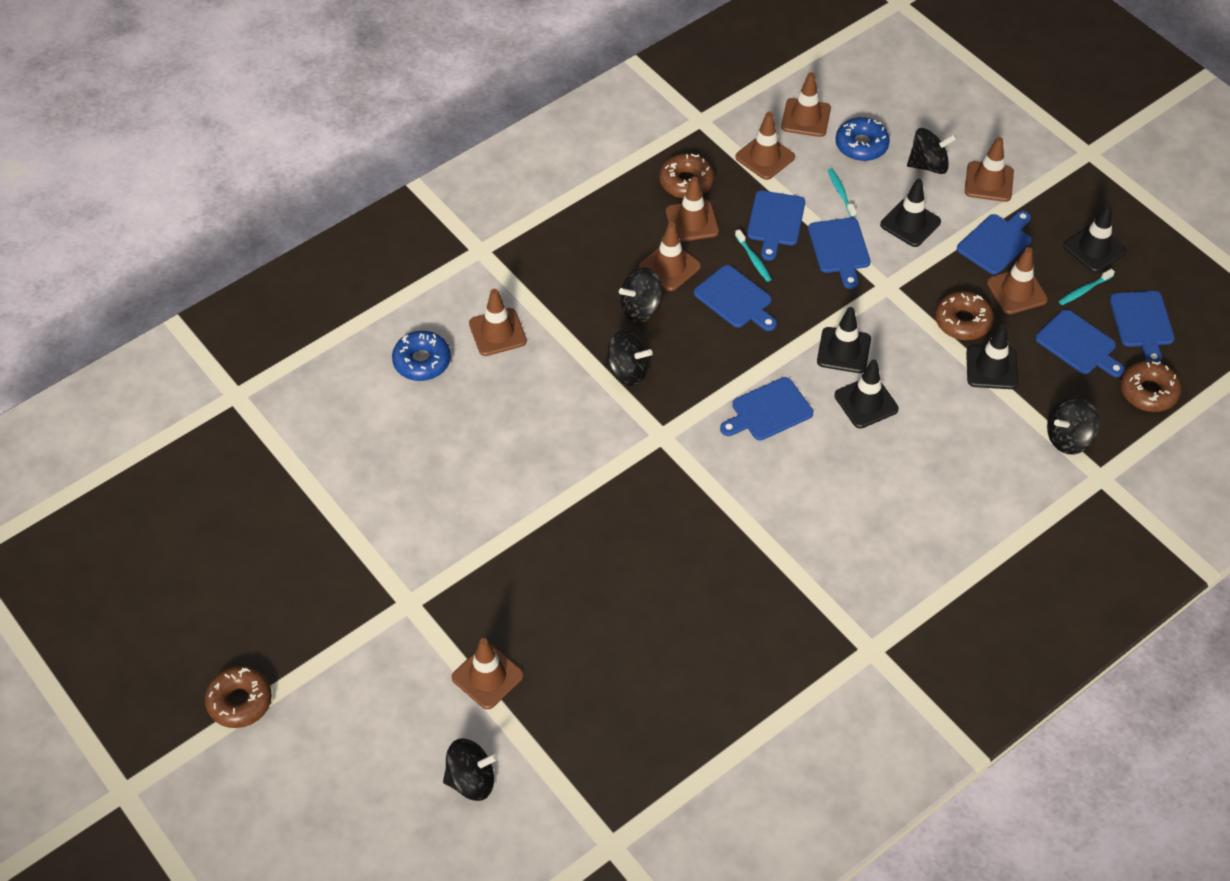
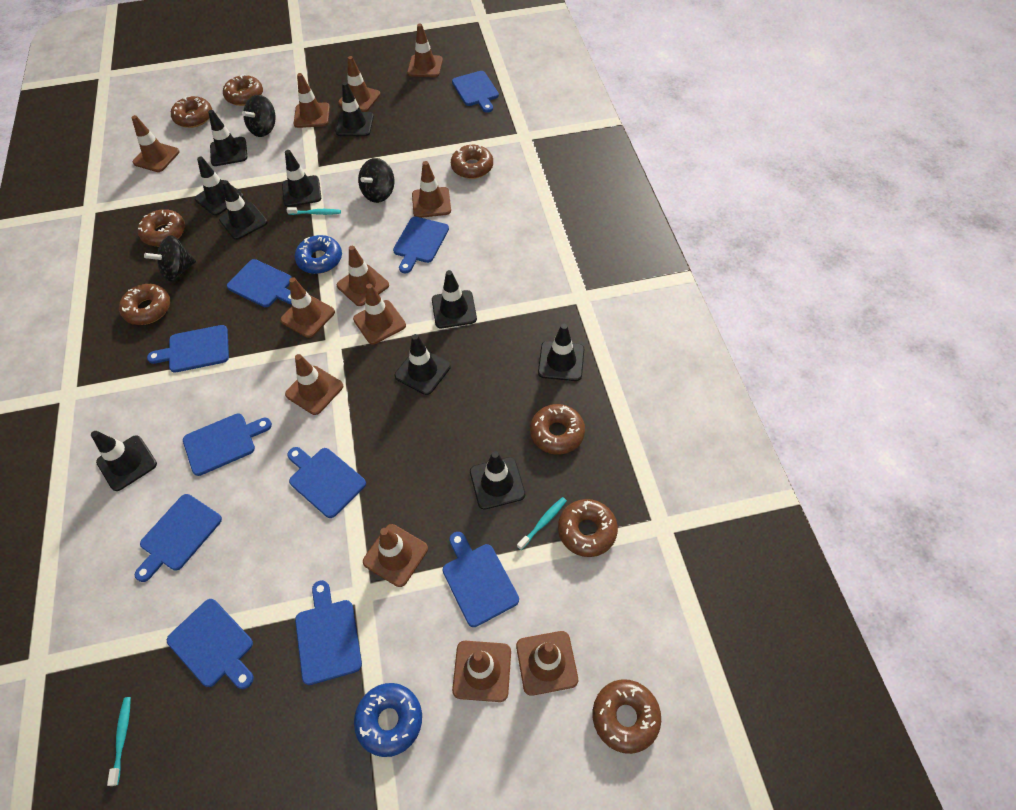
black spinning top: [443,738,498,801] [604,330,653,386] [619,268,663,322] [907,128,957,174] [1047,397,1100,455] = 5 -> [144,235,196,282] [242,95,276,137] [358,158,394,203] = 3
black traffic cone: [817,307,871,373] [834,360,899,428] [880,179,941,247] [966,325,1018,389] [1063,204,1126,273] = 5 -> [91,431,157,491] [195,157,244,216] [208,110,247,166] [219,180,267,240] [282,150,321,207] [335,82,374,136] [395,334,451,395] [432,270,477,328] [470,451,525,509] [538,324,584,381] = 10
blue cutting board: [694,265,777,331] [720,377,813,440] [747,191,805,261] [808,218,871,289] [957,211,1032,275] [1035,309,1125,377] [1110,291,1175,362] = 7 -> [135,494,222,582] [147,325,229,373] [167,599,254,689] [183,413,272,476] [227,259,292,307] [287,447,366,518] [295,580,362,685] [393,217,449,274] [443,532,519,627] [452,71,499,113] = 10
brown donut: [205,666,272,728] [659,154,714,198] [935,291,994,340] [1120,361,1181,412] = 4 -> [119,284,170,325] [138,209,185,246] [171,96,212,128] [223,74,263,106] [451,145,493,179] [530,404,585,455] [558,499,618,557] [593,679,661,754] = 8
brown traffic cone: [452,638,524,709] [469,289,527,356] [639,222,701,291] [666,177,719,242] [735,112,795,180] [781,72,831,137] [965,137,1014,202] [987,247,1048,314] = 8 -> [131,115,180,172] [280,277,335,338] [285,354,343,415] [294,73,330,128] [337,246,389,306] [338,56,381,112] [353,284,406,344] [363,524,428,587] [407,24,443,77] [412,161,451,218] [452,641,511,702] [516,631,578,696] = 12

